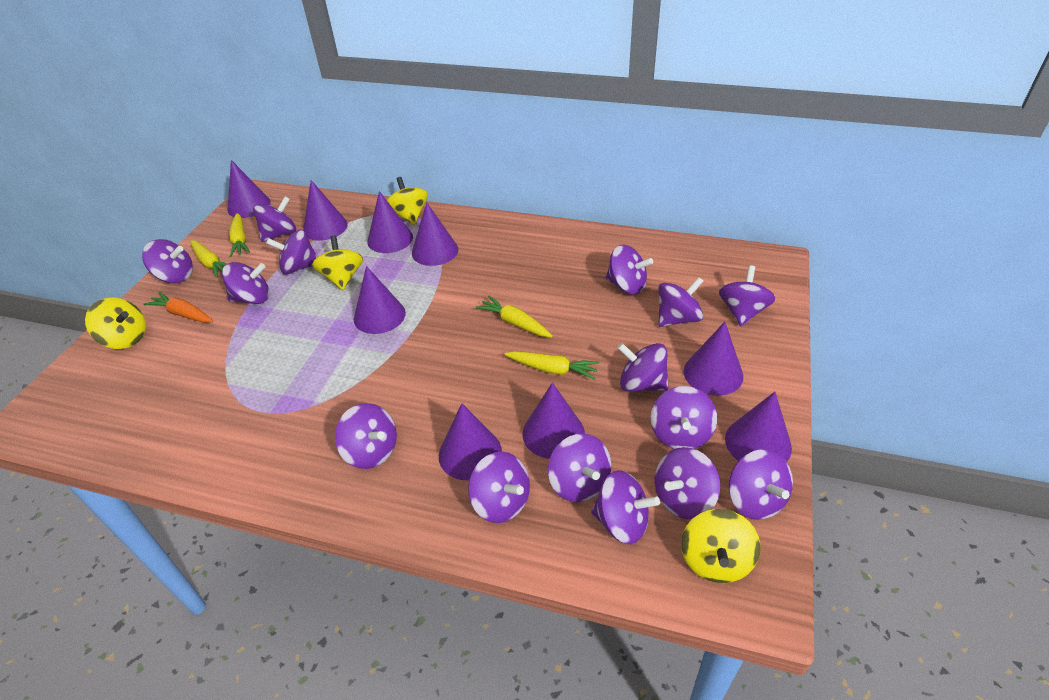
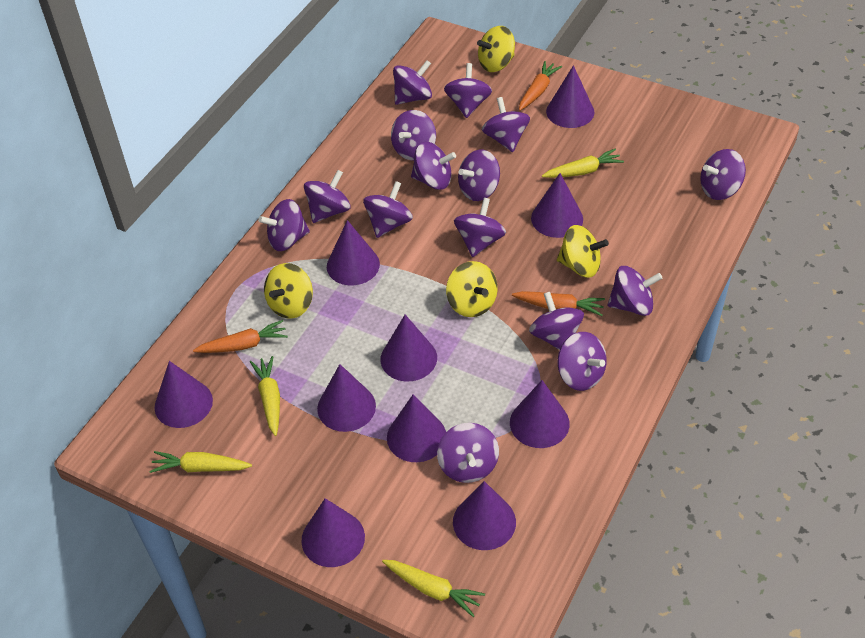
orange carrot: [144,292,213,323] = 1 -> [193,320,288,353] [512,291,605,316] [519,61,562,111] = 3
purple cone: [227,160,271,218] [303,180,348,241] [354,266,406,334] [367,191,413,253] [412,202,458,266] [439,403,502,480] [523,382,585,459] [684,322,743,396] [725,392,792,462] = 9 -> [155,361,213,428] [301,498,365,567] [317,364,376,432] [327,220,380,285] [380,315,437,381] [387,394,446,462] [453,481,516,550] [510,380,570,448] [531,173,583,238] [546,65,594,128] = 10

